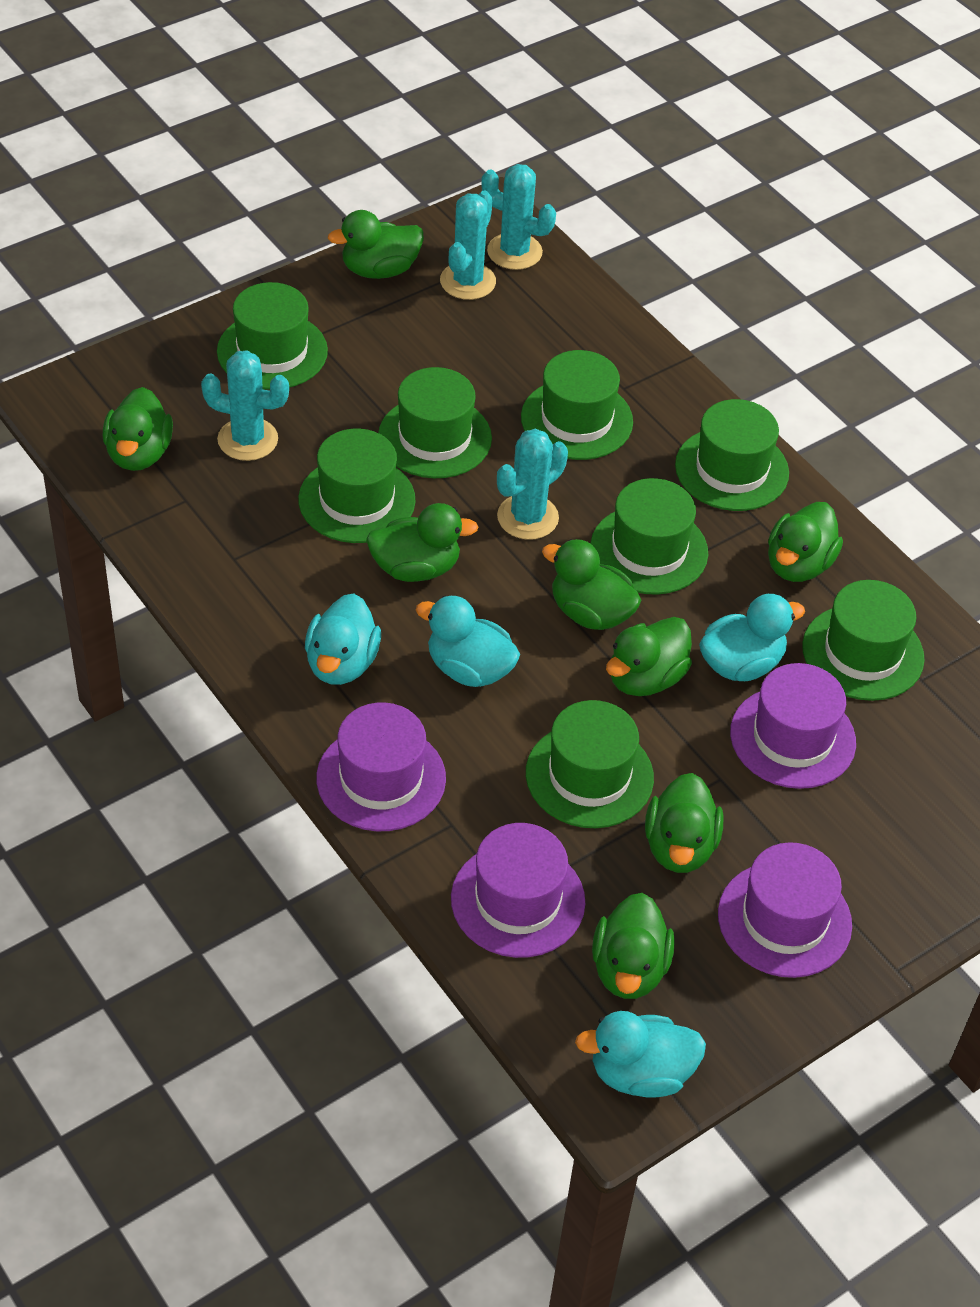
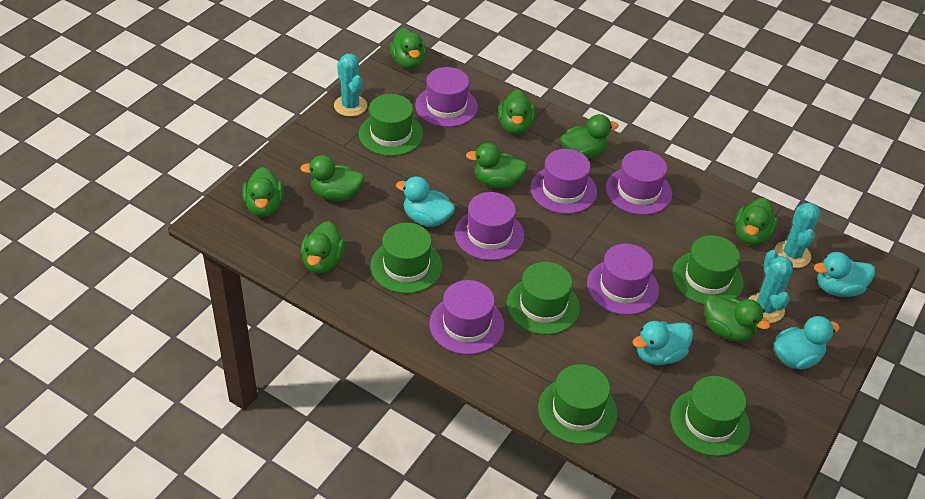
green duck: [103,387,173,471] [328,210,424,279] [366,503,479,582] [542,539,642,630] [592,893,675,999] [606,617,692,696] [645,773,724,873] [768,502,843,582] = 8 -> [242,167,284,217] [300,155,364,201] [301,221,345,273] [389,28,426,69] [466,143,528,188] [498,90,536,134] [560,114,619,159] [705,294,771,342] [735,198,778,245] = 9
green hat: [217,282,328,390] [298,428,416,543] [378,367,492,478] [521,350,633,460] [526,700,654,828] [590,478,708,595] [675,399,789,511] [802,580,925,701] = 8 -> [359,94,423,156] [370,223,443,294] [507,262,580,335] [538,364,618,444] [670,376,750,456] [672,235,744,305] = 6
purple hat: [316,702,446,831] [451,823,585,958] [718,842,852,978] [730,663,856,789] = 4 -> [415,67,478,127] [429,280,505,355] [455,192,524,260] [530,149,597,214] [587,244,659,315] [606,150,672,215] = 6
turquoise cactus: [201,350,289,461] [440,191,496,300] [481,164,556,270] [497,429,568,540] = 4 -> [334,54,367,117] [748,250,793,323] [774,202,821,268] = 3

